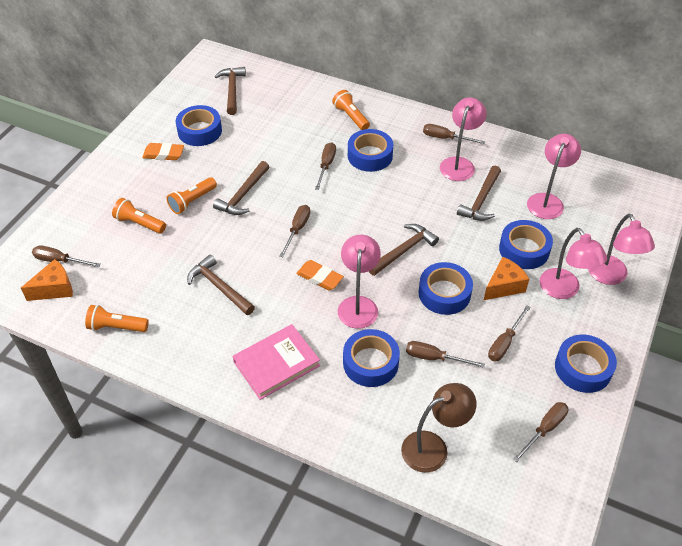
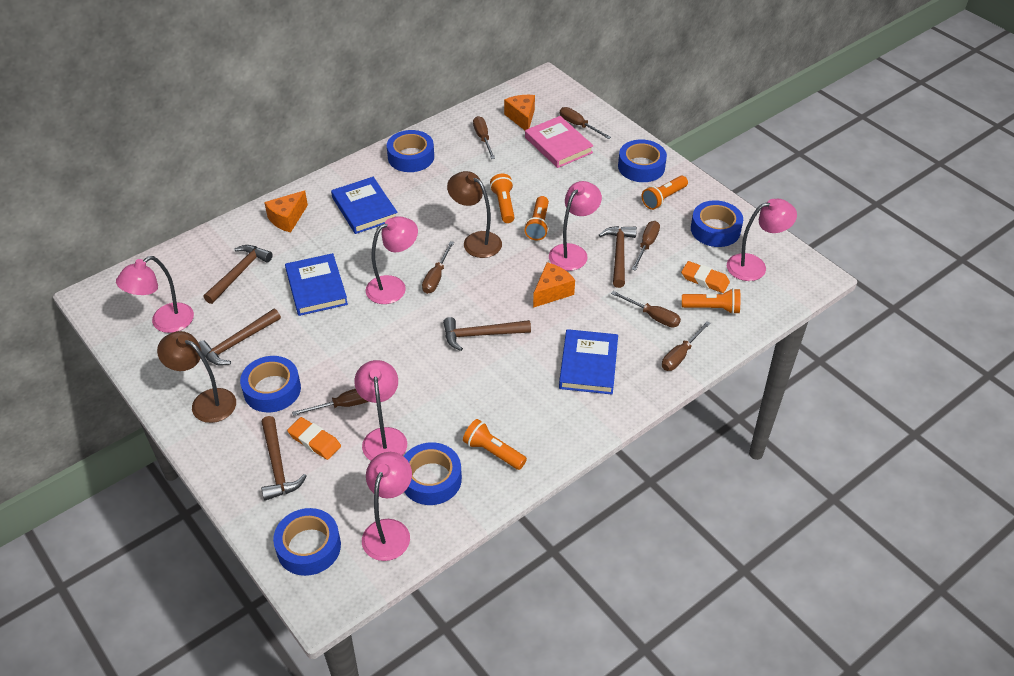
blue book: none = 0 -> [285,253,348,316] [331,177,397,234] [559,329,618,394] = 3
brown lamp: [401,383,477,473] = 1 -> [157,331,236,423] [447,171,502,258] = 2
orange cheese: [21,259,73,301] [484,257,529,300] = 2 -> [264,190,308,233] [504,95,535,130] [533,262,575,308] = 3
orange flashlight: [85,305,149,332] [112,198,166,234] [167,177,217,214] [332,90,370,130] = 4 -> [463,419,527,470] [490,174,515,223] [524,196,549,240] [642,176,688,210] [682,288,740,314] = 5
pink lamp: [338,235,381,329] [440,97,487,181] [527,134,581,219] [539,228,607,299] [588,214,655,285] = 5 -> [116,256,194,333] [354,360,407,461] [362,452,412,561] [365,216,418,304] [549,181,602,271] [727,199,797,281] = 6

